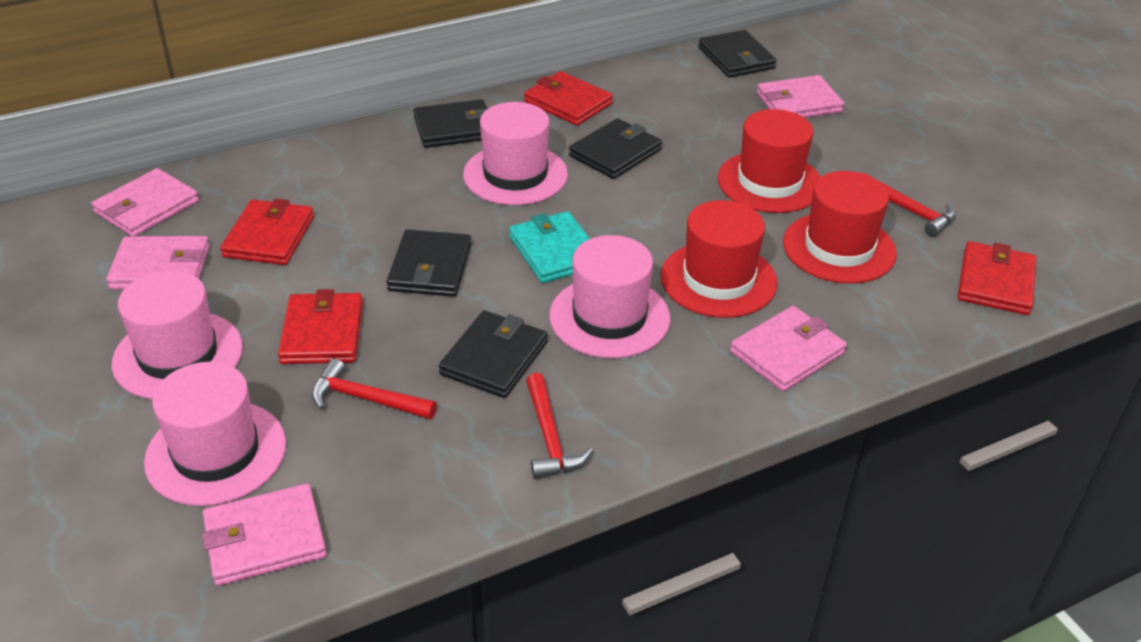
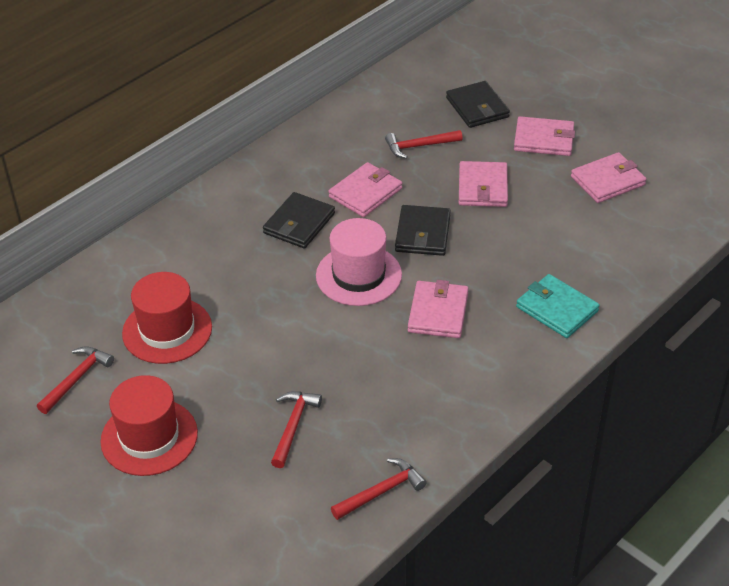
black wallet: [387,229,471,297] [413,99,488,148] [439,311,548,398] [569,118,662,179] [698,30,777,78] = 5 -> [263,192,335,249] [395,205,451,256] [446,81,510,128] = 3
pink hat: [112,270,243,399] [144,362,286,506] [463,102,568,205] [549,235,670,358] = 4 -> [316,218,402,306] = 1
red hammer: [312,359,437,419] [526,373,593,479] [863,173,956,237] = 3 -> [37,346,114,414] [271,391,322,468] [331,458,427,520] [385,130,463,159] = 4
red hat: [661,200,777,318] [717,109,820,213] [783,171,897,284] = 3 -> [100,375,198,476] [122,272,212,364] = 2
red wallet: [220,198,314,265] [278,289,363,364] [524,71,613,126] [957,241,1037,315] = 4 -> none = 0

